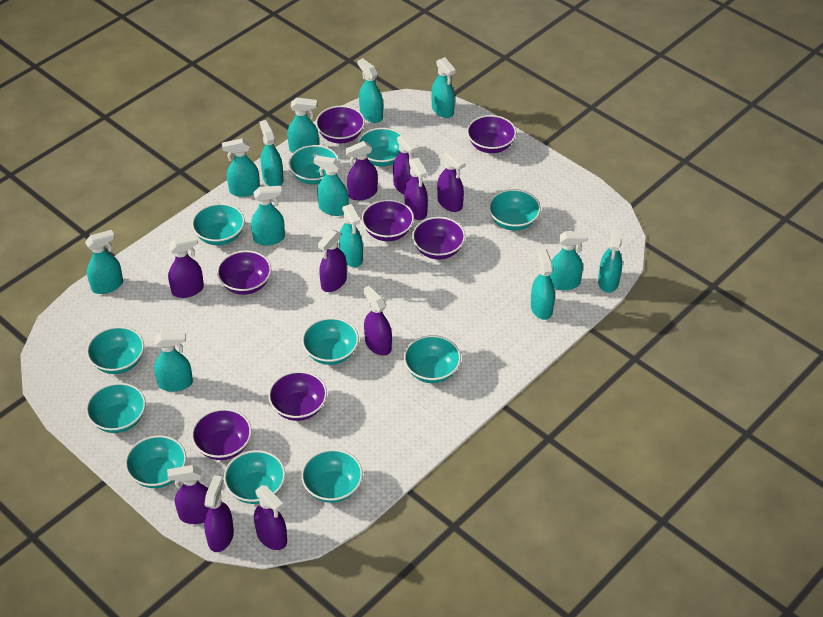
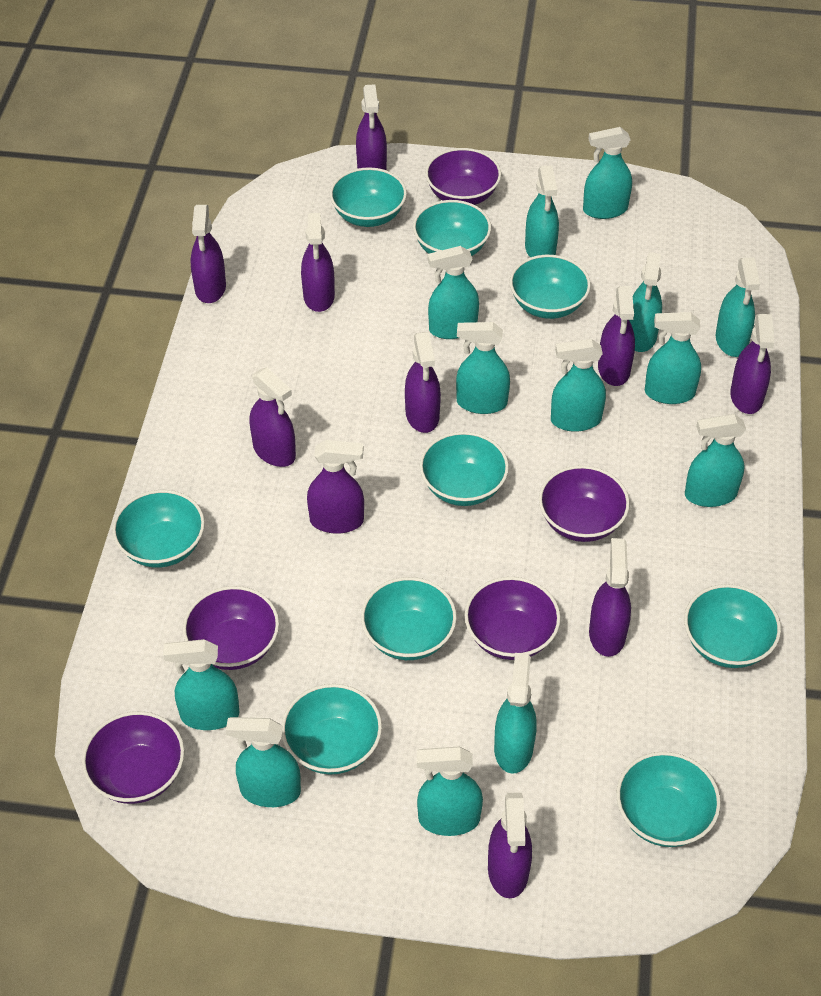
purple bowl: [191,409,252,460] [217,250,271,295] [268,371,327,421] [316,106,365,144] [362,199,414,241] [412,217,465,259] [467,115,516,153] = 7 -> [82,711,184,804] [183,586,279,670] [425,148,501,205] [464,577,561,660] [539,465,630,542] = 5
turquoise bowl: [86,383,146,433] [87,326,144,374] [125,435,186,488] [192,203,245,245] [224,450,285,504] [288,145,339,185] [301,449,363,503] [302,318,359,365] [357,128,402,167] [404,335,461,383] [488,189,541,231] = 11 -> [112,490,205,568] [282,684,382,775] [330,167,407,227] [361,577,457,660] [413,200,491,256] [420,432,509,506] [510,255,591,319] [616,752,721,847] [684,584,781,668] = 9

